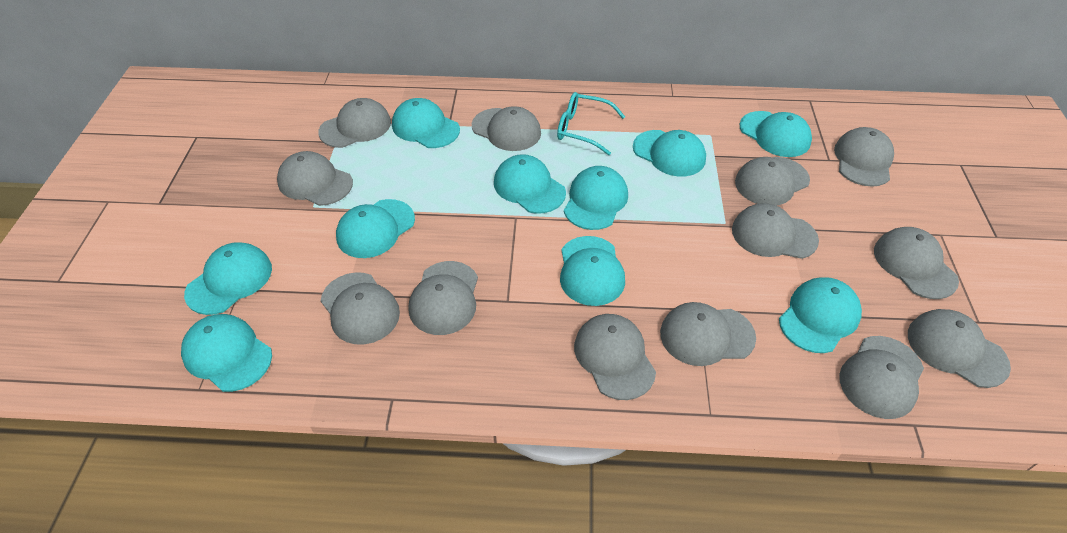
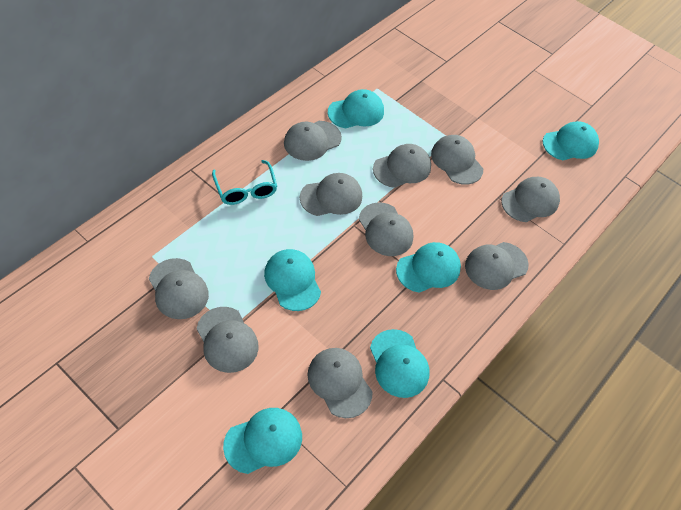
grey cap: [277,151,353,206] [318,98,391,148] [320,272,400,344] [409,261,478,335] [472,106,541,151] [574,314,656,400] [660,302,756,366] [732,203,819,259] [735,157,810,206] [834,127,894,187] [839,336,924,419] [874,227,959,299] [908,309,1011,388] = 13 -> [149,258,209,319] [196,307,259,373] [284,121,342,161] [300,173,362,216] [307,348,373,418] [359,203,414,256] [373,144,431,188] [431,135,483,185] [465,242,529,290] [501,177,560,222] = 10
turquoise cap: [181,314,272,392] [184,242,272,315] [336,199,415,258] [392,98,460,148] [494,154,566,214] [560,236,625,306] [564,166,628,230] [633,130,706,177] [740,111,812,157] [779,277,862,353] = 10 -> [223,408,302,474] [264,249,321,311] [328,89,384,128] [370,329,430,398] [396,242,461,293] [543,121,599,160] = 6

